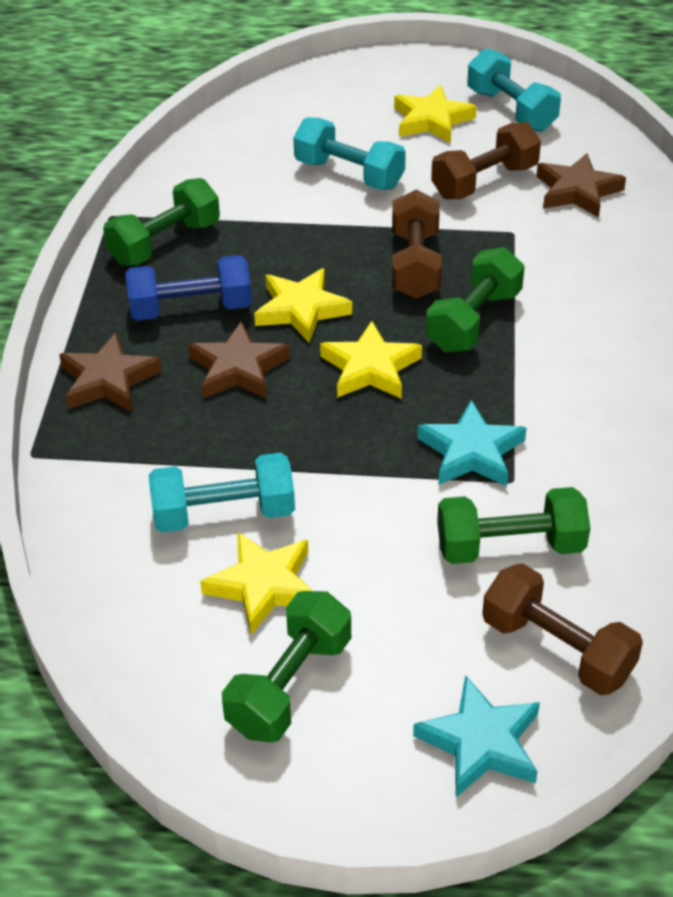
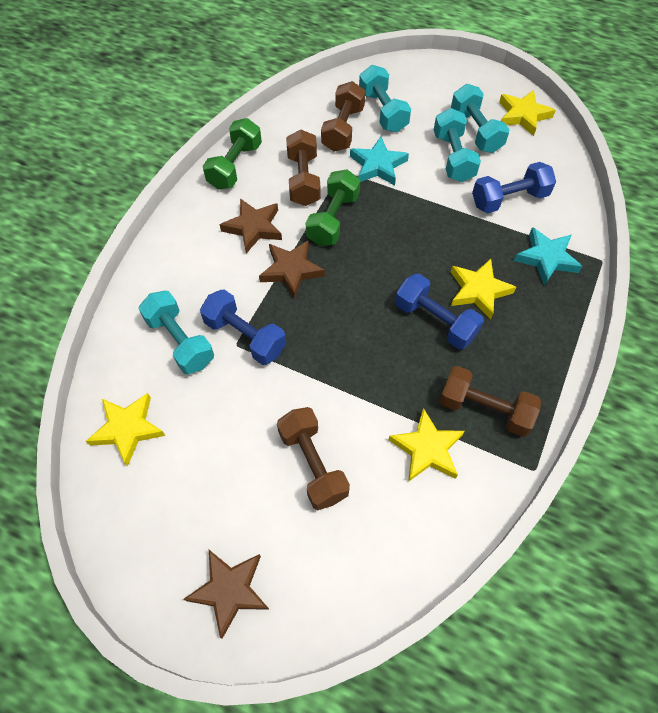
blue dumbbell: [125,255,252,321] = 1 -> [200,289,286,365] [395,274,484,349] [472,162,556,213] = 3
brown dumbbell: [392,190,442,299] [431,122,541,199] [482,564,643,695] = 3 -> [277,407,350,510] [286,129,321,206] [321,81,366,152] [439,366,541,437] = 4
green dumbbell: [103,178,220,266] [222,591,351,742] [426,247,525,352] [437,487,590,564] = 4 -> [203,118,262,190] [306,169,361,246] = 2
turquoise dumbbell: [149,453,295,533] [293,117,406,190] [467,48,561,132] = 3 -> [138,291,214,374] [359,65,411,132] [434,108,481,182] [451,84,510,153] = 4

